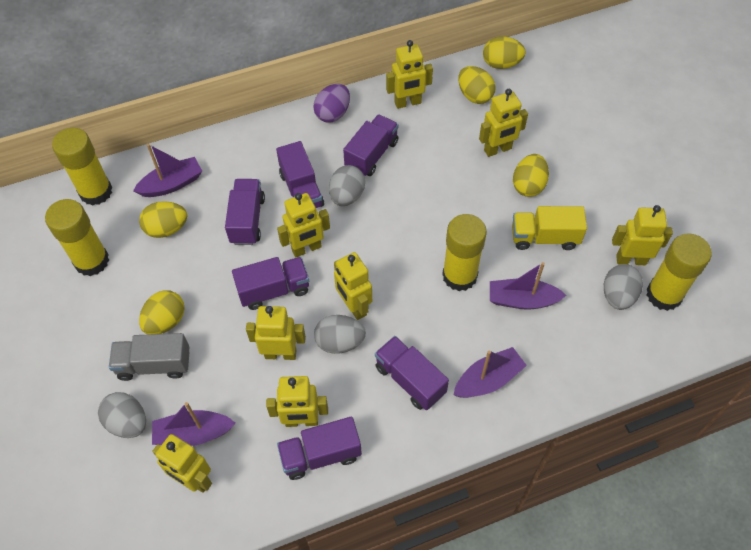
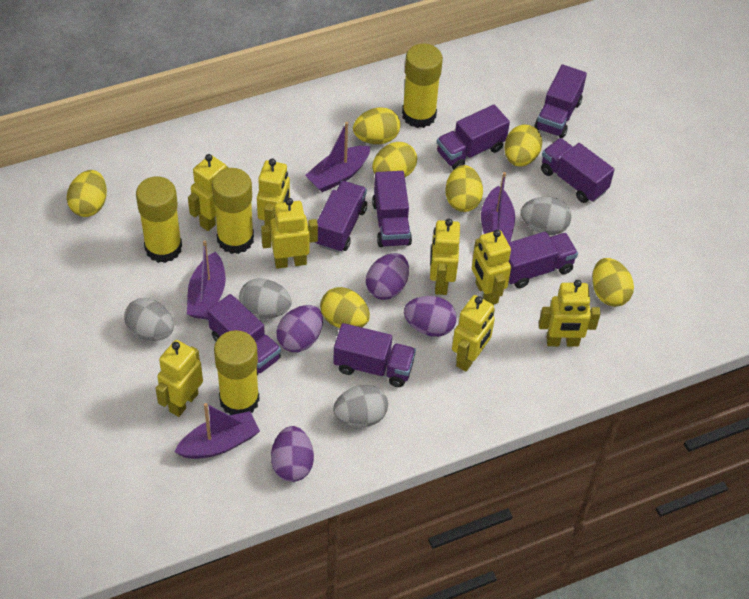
grey truck: [109,333,189,381] = 1 -> none = 0
purple egg: [313,84,350,123] = 1 -> [271,426,314,482] [276,305,323,352] [366,253,409,300] [404,296,457,337] = 4
purple truck: [225,179,265,245] [232,257,309,310] [276,141,324,208] [277,417,362,480] [343,114,398,176] [375,336,449,410] = 6 -> [208,294,281,375] [315,181,367,253] [333,323,416,387] [372,171,412,247] [437,105,510,170] [508,231,578,288] [535,64,587,138] [541,138,615,203] = 8
yellow egg: [139,201,187,238] [139,290,185,334] [458,66,496,104] [483,36,526,69] [513,154,549,197] = 5 -> [67,170,107,217] [320,287,370,328] [353,107,401,144] [372,142,417,177] [446,165,483,212] [504,124,542,167] [592,258,634,307] = 7
yellow truck: [512,206,587,250] = 1 -> none = 0

